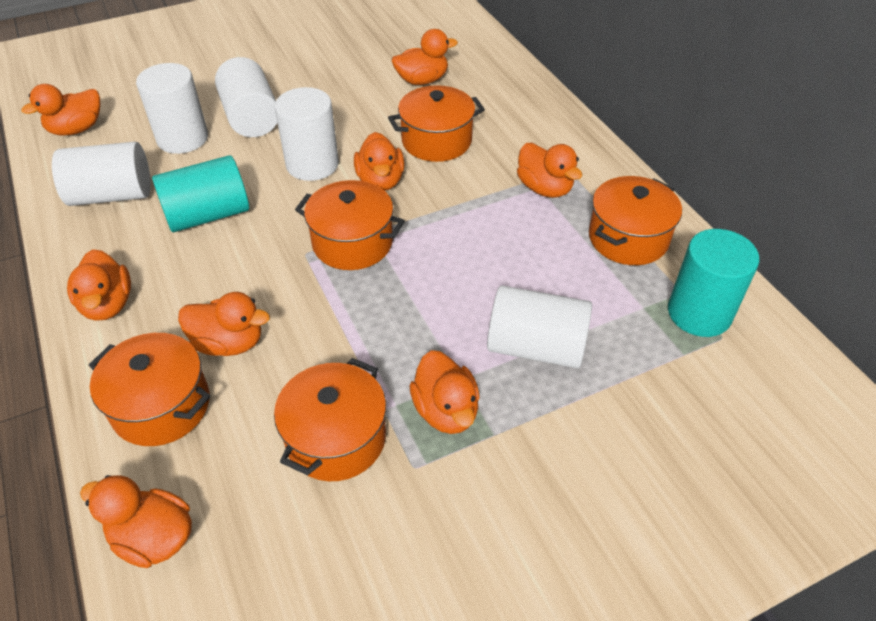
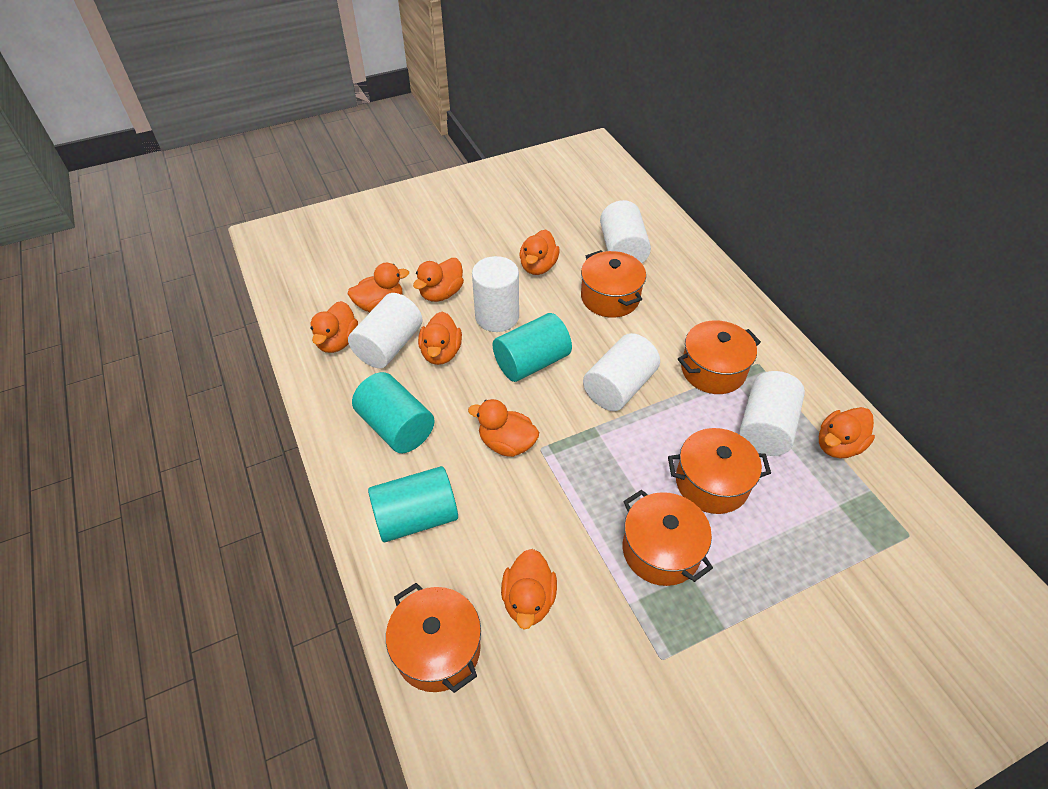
turquoise cylinder: [152,155,249,232] [668,229,760,337] = 2 -> [352,372,434,453] [368,466,458,542] [493,313,572,382] = 3

